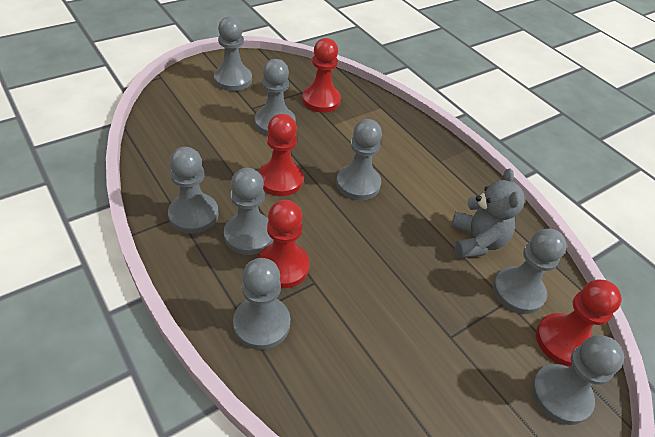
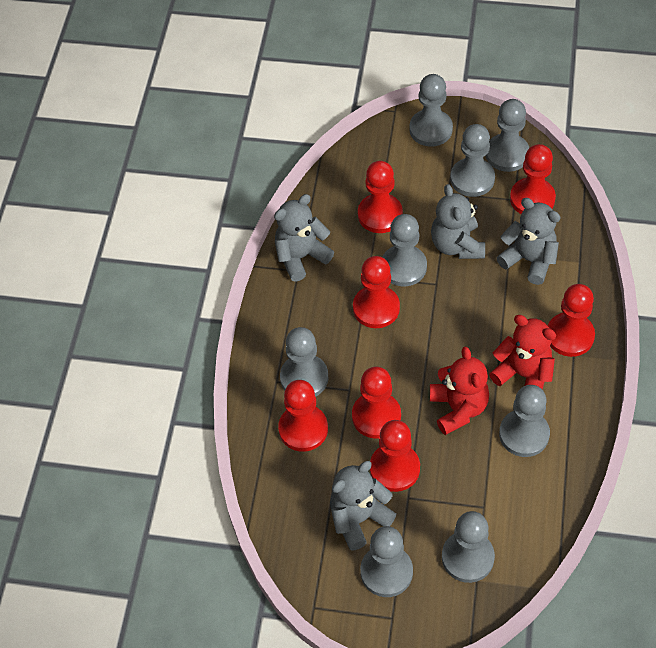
grey teddy bear: [451,169,525,258] = 1 -> [274,194,334,282] [330,461,397,551] [431,184,485,259] [497,198,560,285] = 4
red pawn: [258,200,309,288] [259,114,304,196] [302,38,341,113] [536,279,622,367] = 4 -> [278,380,328,452] [352,366,401,439] [353,256,400,328] [358,161,403,233] [370,420,420,492] [510,144,556,214] [548,284,595,357] = 7
red teddy bear: none = 0 -> [430,346,489,435] [489,315,556,390] = 2

